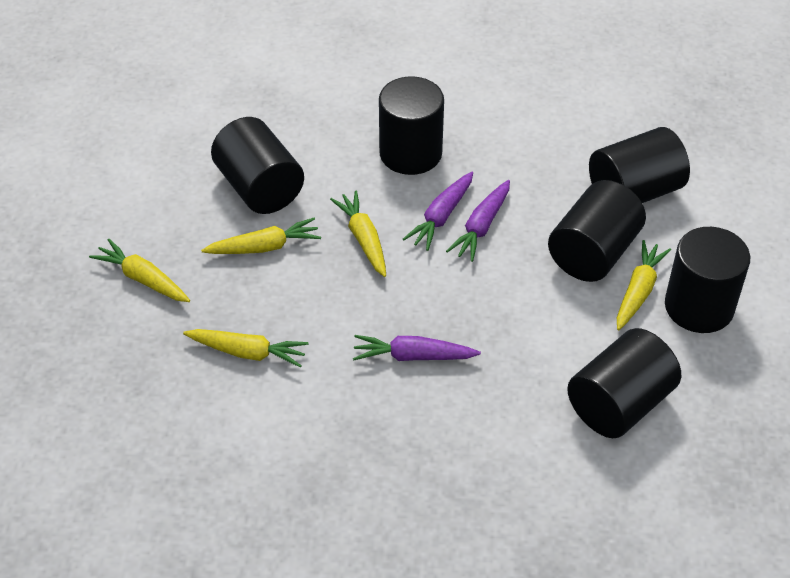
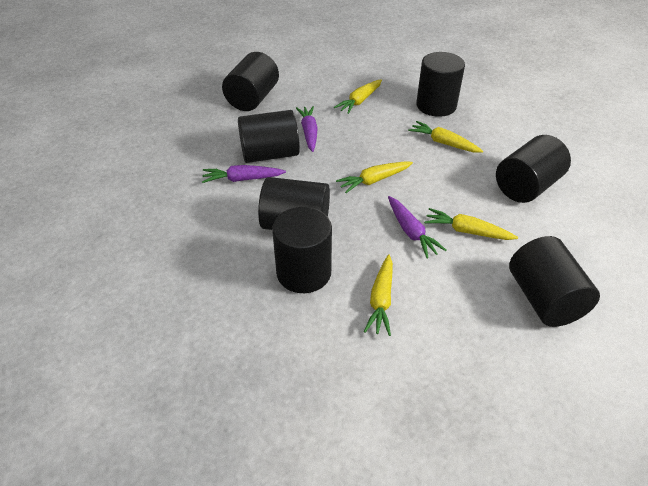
black cylinder: [211,117,304,214] [379,76,444,175] [548,180,646,282] [567,328,681,438] [589,127,690,203] [665,227,750,333] = 6 -> [222,52,279,111] [238,110,300,163] [258,177,330,230] [272,207,332,293] [416,52,465,117] [496,135,571,203] [509,236,600,327] = 7

